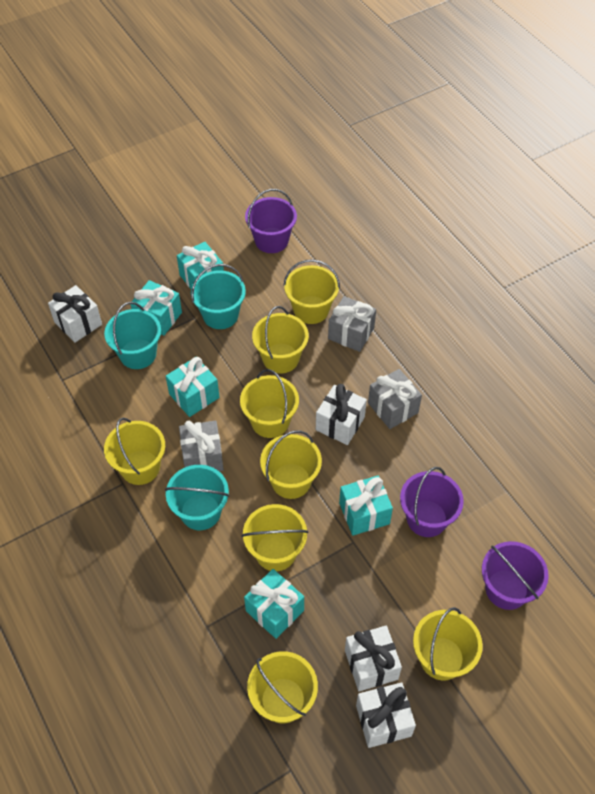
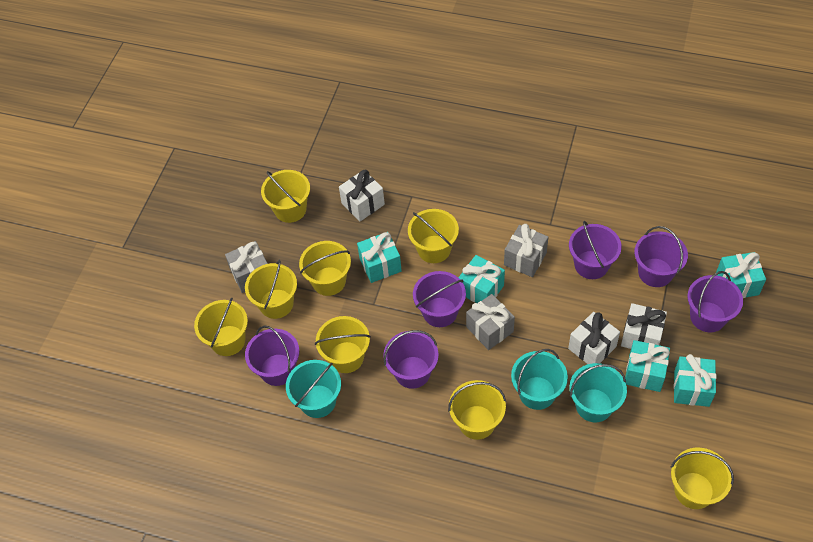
purple bucket: [245,189,297,253] [400,467,464,537] [482,541,549,610] = 3 -> [245,326,299,386] [383,330,439,389] [413,271,466,327] [569,221,622,279] [634,226,688,287] [687,271,743,332] = 6
white gift: [48,285,102,343] [316,384,367,445] [345,626,402,692] [356,682,416,748] = 4 -> [339,170,385,221] [568,312,620,364] [621,303,667,349] = 3

